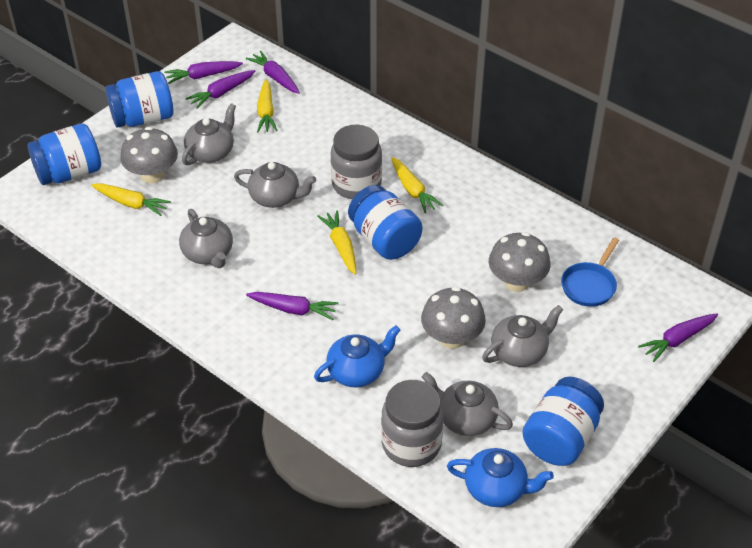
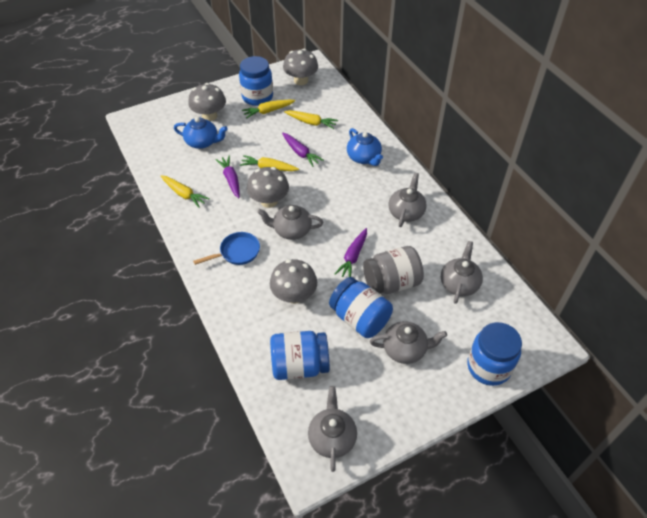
grey jar: [331,125,382,199] [381,380,444,467] = 2 -> [363,246,424,294] = 1
grey mushroom: [120,127,178,184] [421,287,486,349] [489,232,550,292] = 3 -> [188,83,226,121] [247,167,289,208] [270,259,317,304] [283,49,318,85] = 4
purple carrot: [164,61,243,84] [185,70,255,109] [246,51,300,94] [246,292,338,320] [638,313,718,362] = 5 -> [215,156,240,198] [282,133,324,167] [335,228,367,277] = 3

